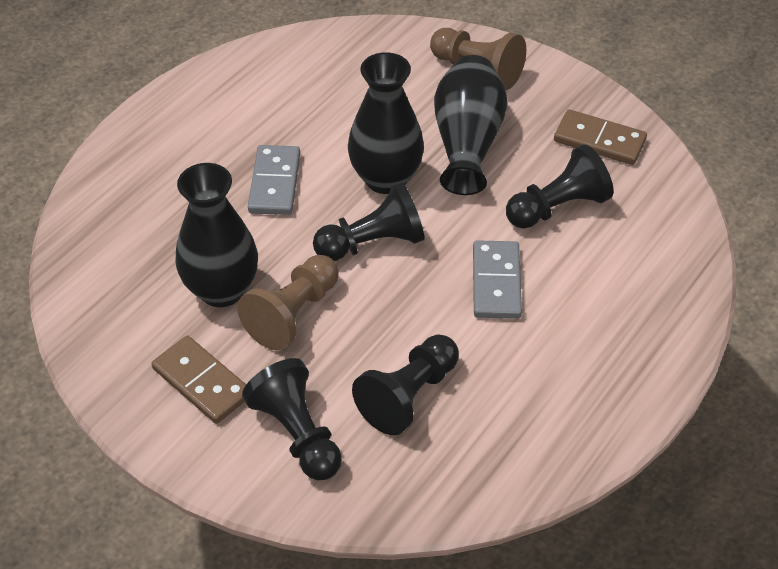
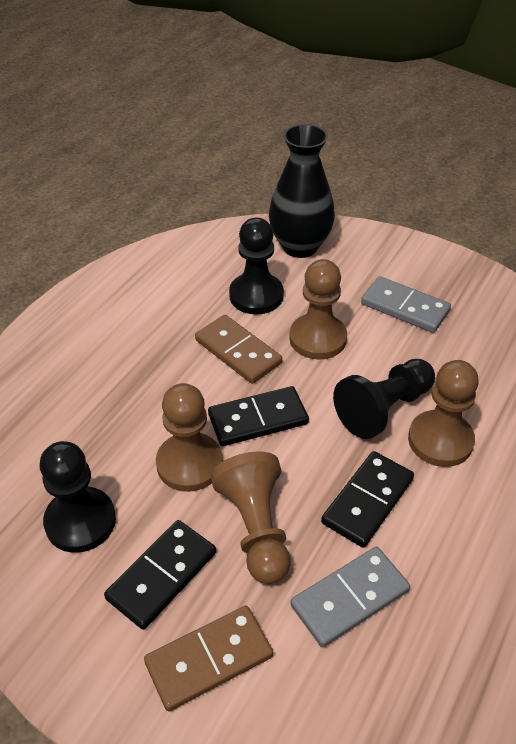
black domino: none = 0 -> [104,520,216,630] [208,386,309,446] [321,451,414,548] = 3
black pawn: [242,358,342,480] [313,182,425,261] [352,335,459,435] [506,144,614,229] = 4 -> [40,441,116,553] [229,218,284,314] [333,359,435,439] = 3
black vase: [176,163,258,307] [348,52,424,194] [434,55,507,195] = 3 -> [269,124,335,258] = 1
brown pawn: [237,255,338,350] [430,28,526,90] = 2 -> [156,383,223,492] [211,451,290,584] [289,259,347,360] [408,360,479,467] = 4

